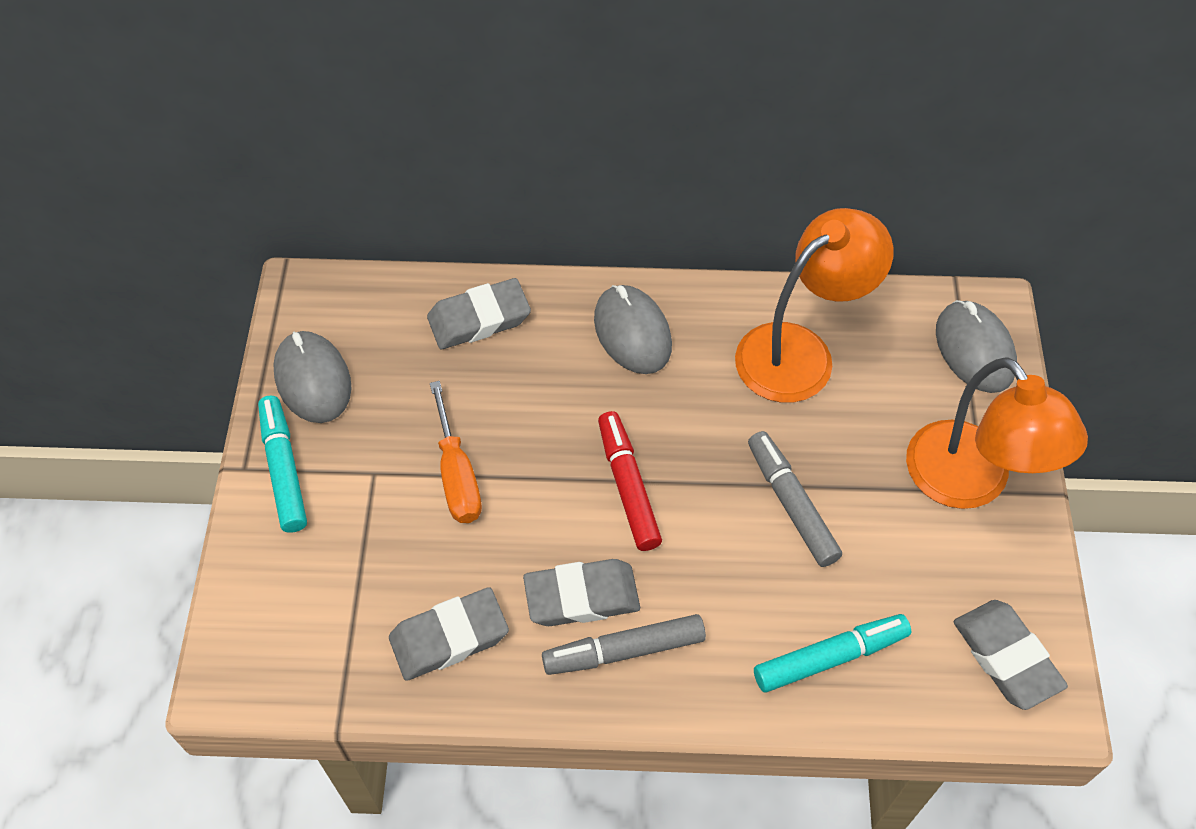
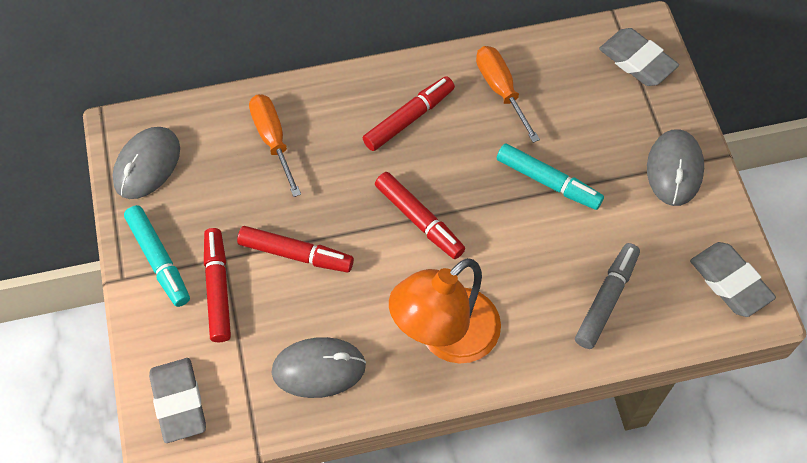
grey eraser: [389,587,509,681] [427,278,531,349] [523,559,640,626] [954,600,1068,710] = 4 -> [149,358,206,443] [599,28,679,86] [690,242,776,317] = 3
grey marker: [542,614,706,675] [748,431,842,567] = 2 -> [575,243,640,349] = 1
orange lamp: [735,208,894,403] [906,357,1088,509] = 2 -> [389,258,501,364] = 1
orange screwdriver: [430,381,482,523] = 1 -> [249,95,301,197] [476,46,540,143] = 2
red marker: [598,411,662,551] = 1 -> [204,228,231,342] [237,226,354,273] [363,76,455,151] [375,172,465,259] = 4

